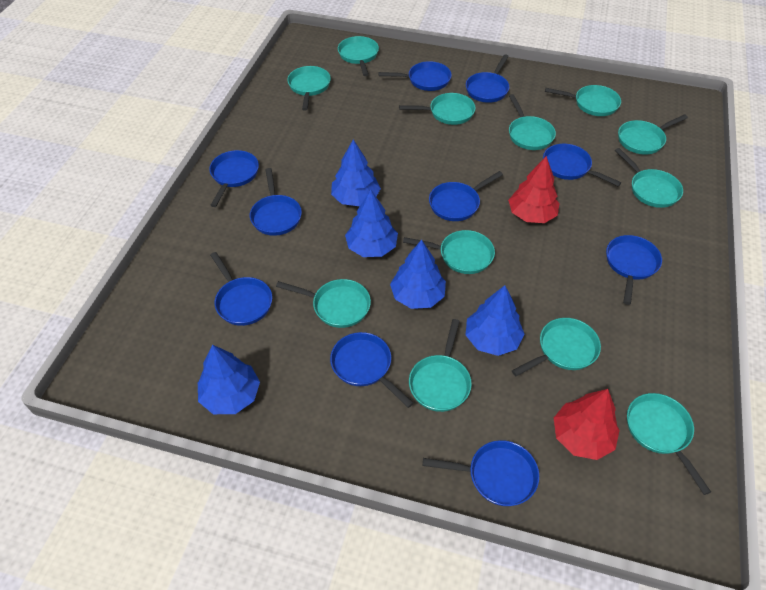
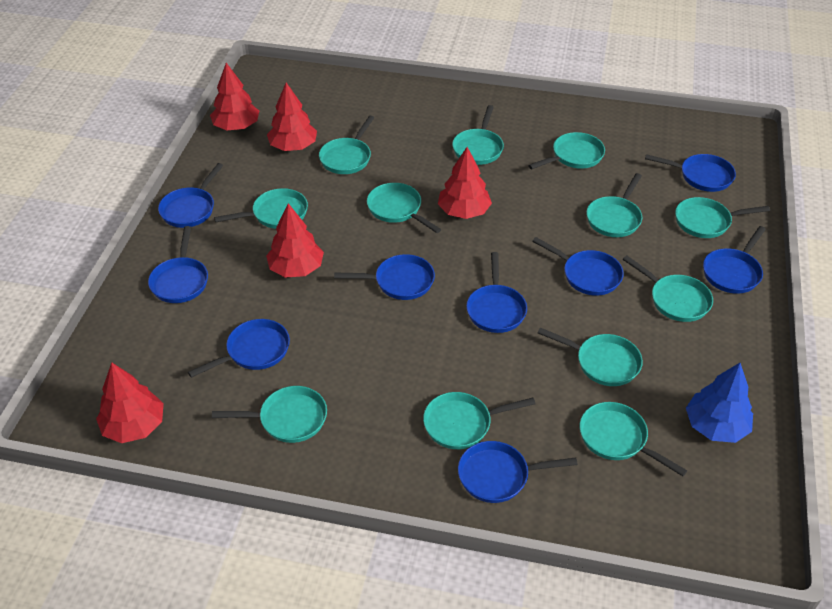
blue pan: [209,150,259,207] [210,252,272,326] [250,168,302,236] [330,332,414,408] [378,61,452,91] [423,440,539,506] [429,171,503,221] [466,54,509,103] [543,144,621,187] [606,235,662,305] = 10 -> [148,226,208,303] [158,163,223,228] [188,319,290,378] [334,254,435,300] [458,441,578,503] [466,252,527,333] [532,237,624,296] [645,154,736,192] [703,226,766,294] = 9
blue tree: [198,345,260,414] [331,140,381,206] [345,190,398,257] [390,240,446,309] [466,285,524,356] = 5 -> [686,363,753,443] = 1
red tree: [508,156,560,223] [554,389,620,460] = 2 -> [96,363,164,443] [210,63,259,130] [266,203,324,278] [267,82,317,151] [438,147,492,219] = 5

